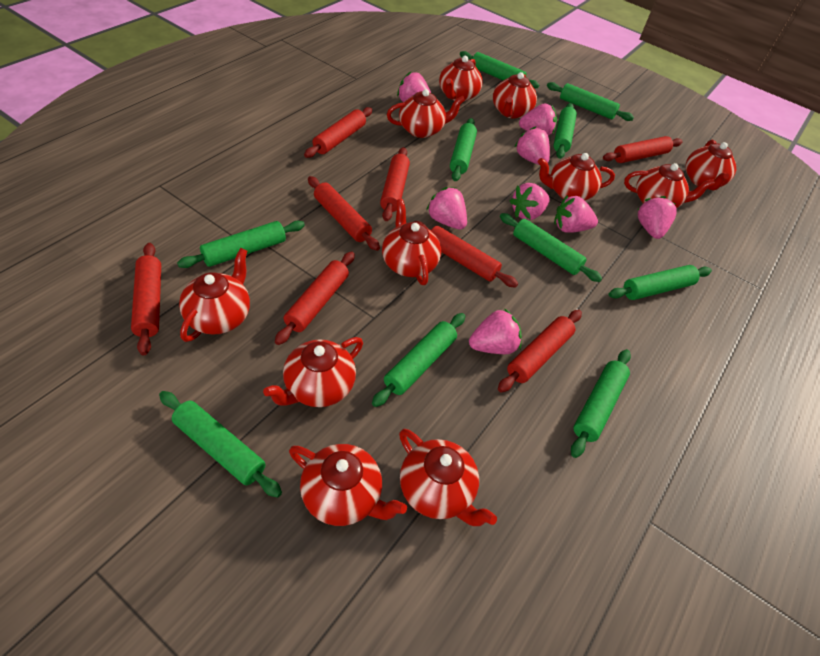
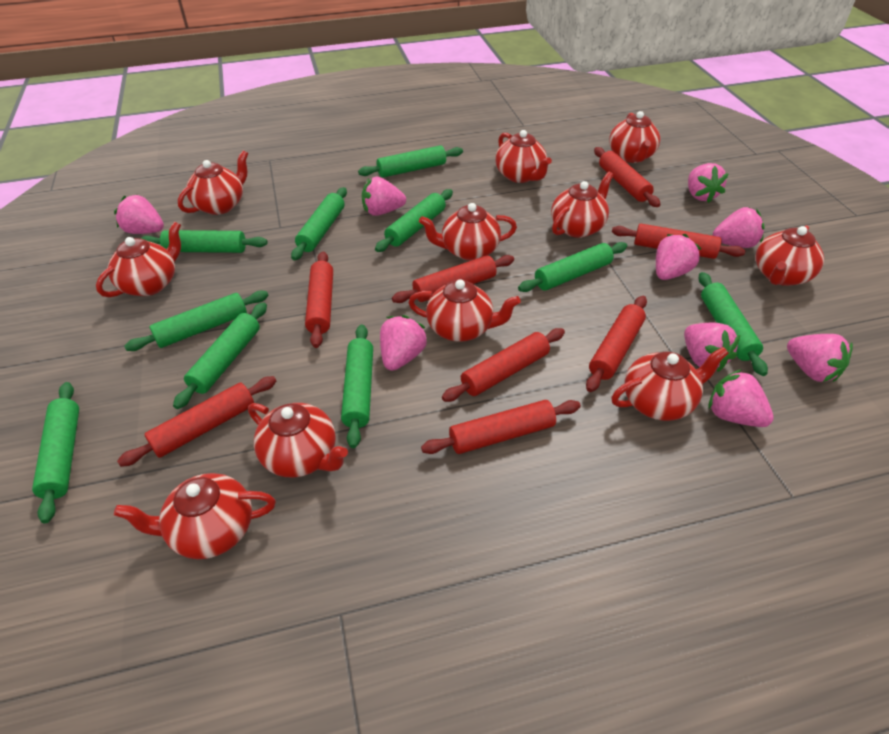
pink strawberry: [397,72,431,102] [426,187,467,229] [469,308,522,354] [510,183,550,220] [515,127,550,165] [519,103,557,136] [554,195,598,233] [638,196,677,239] = 8 -> [114,195,164,234] [362,177,406,216] [380,315,428,371] [656,234,701,280] [684,323,740,372] [688,163,729,203] [708,369,774,427] [713,207,764,248] [787,334,853,382] = 9

